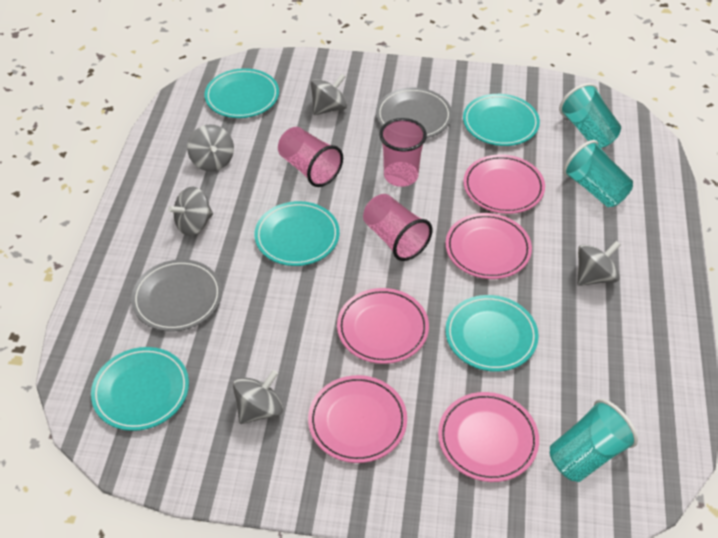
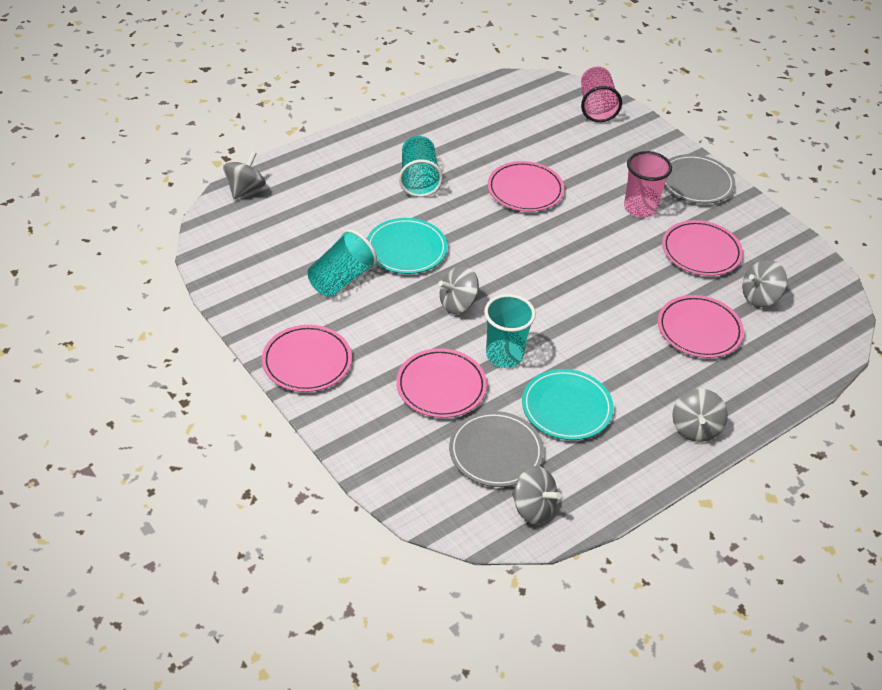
pink cup: [278,127,343,187] [363,194,432,261] [379,118,427,187] = 3 -> [581,66,622,122] [624,151,672,218] = 2
turquoise plate: [91,347,189,431] [205,68,279,118] [254,201,340,266] [445,295,539,372] [463,94,540,146] = 5 -> [367,218,448,274] [522,369,614,440] = 2

